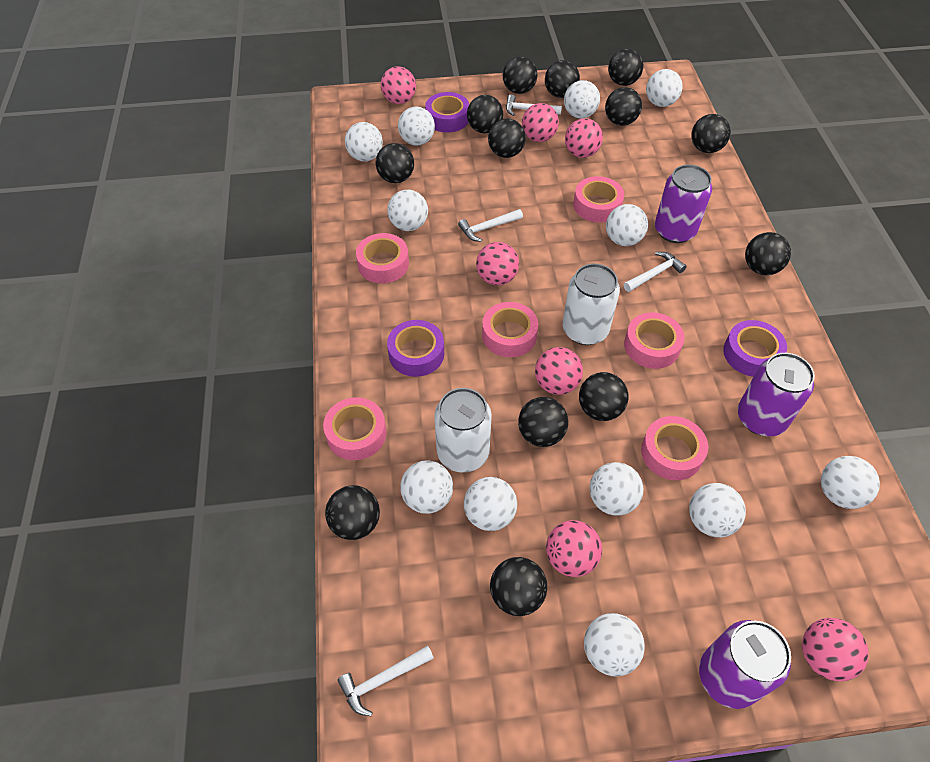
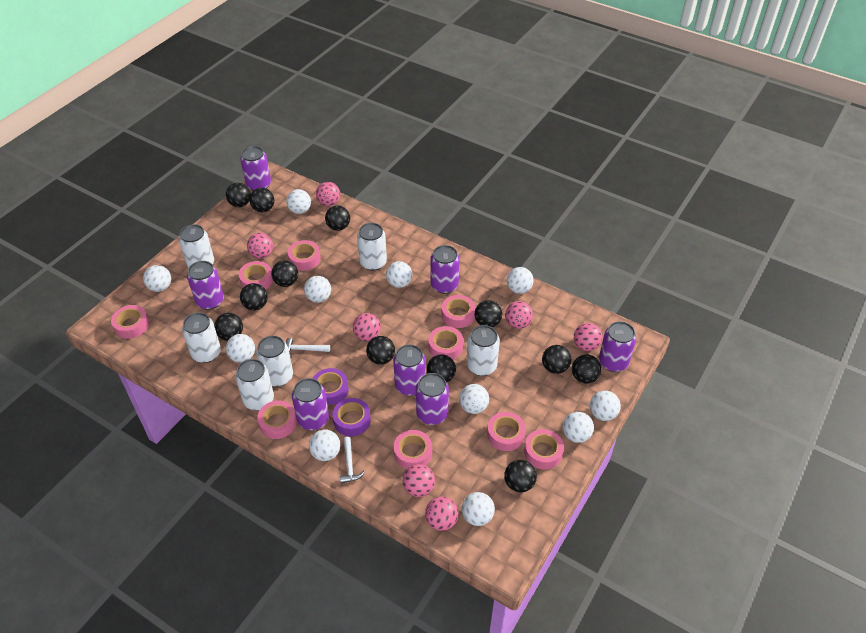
black ball: [325,485,380,540] [376,143,414,183] [467,95,503,133] [488,118,526,158] [490,557,547,616] [503,56,537,94] [518,397,568,447] [545,60,580,98] [579,372,629,421] [605,87,642,126] [608,49,643,86] [691,114,731,153] [745,232,791,275] = 13 -> [214,313,243,341] [226,183,251,207] [240,283,268,310] [249,188,274,212] [271,260,298,287] [325,205,350,231] [366,336,395,364] [427,354,456,382] [475,300,502,327] [504,460,537,492] [542,345,571,374] [572,354,601,384] = 12
pink tape: [323,397,387,460] [356,233,409,283] [482,302,538,357] [573,176,624,223] [624,312,685,369] [641,416,708,480] = 6 -> [111,305,149,339] [239,261,273,290] [257,400,297,439] [288,240,321,271] [394,430,432,469] [428,326,463,360] [442,295,475,328] [487,412,526,451] [524,429,564,469] = 9
purple can: [655,165,712,243] [699,620,791,709] [738,353,815,436] = 3 -> [187,261,224,310] [240,146,271,191] [292,378,329,430] [393,344,426,396] [416,373,449,425] [430,245,460,294] [599,321,636,372] = 7
purple tape: [387,320,444,377] [425,92,469,133] [723,320,787,377] = 3 -> [312,368,349,405] [332,398,371,436] = 2
white ball: [345,122,383,161] [387,190,428,231] [398,106,435,146] [400,460,453,514] [464,477,517,531] [564,80,600,119] [584,613,645,676] [590,462,643,516] [606,204,648,246] [646,69,683,107] [689,483,746,537] [821,456,880,509] = 12 -> [143,265,171,292] [226,334,255,362] [286,189,311,214] [304,276,331,303] [309,429,340,461] [386,261,412,288] [459,384,489,414] [461,492,495,526] [507,267,534,294] [563,412,594,443] [590,391,621,421] = 11
white can: [434,388,492,473] [562,263,620,345] = 2 -> [179,224,214,268] [182,312,221,363] [235,359,274,410] [256,336,293,387] [357,223,387,271] [467,325,500,376] = 6
white hammer: [337,645,434,716] [458,209,523,242] [506,94,562,116] [624,252,687,292] = 4 -> [286,338,330,357] [340,437,365,483] = 2

